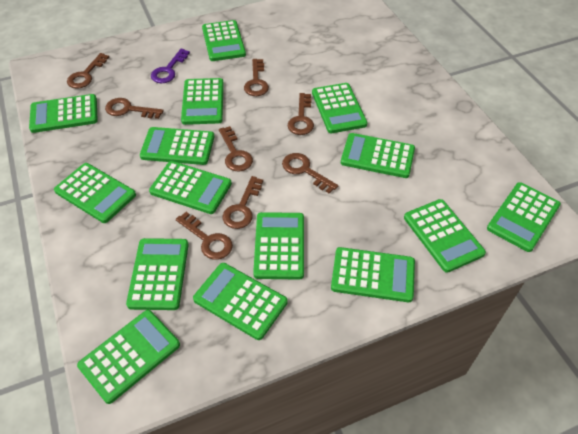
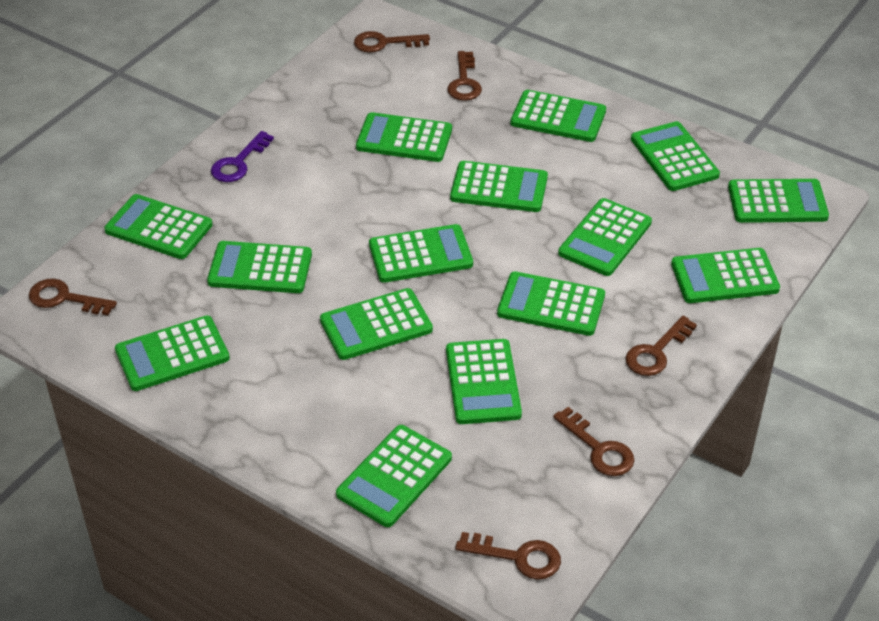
brown key: [67,53,109,89] [105,98,164,119] [176,212,233,260] [219,126,253,172] [223,176,263,229] [244,59,269,96] [282,153,338,194] [288,93,314,135] = 8 -> [29,278,117,315] [354,31,430,52] [447,51,482,101] [455,532,561,580] [553,407,635,476] [625,316,697,376] = 6

